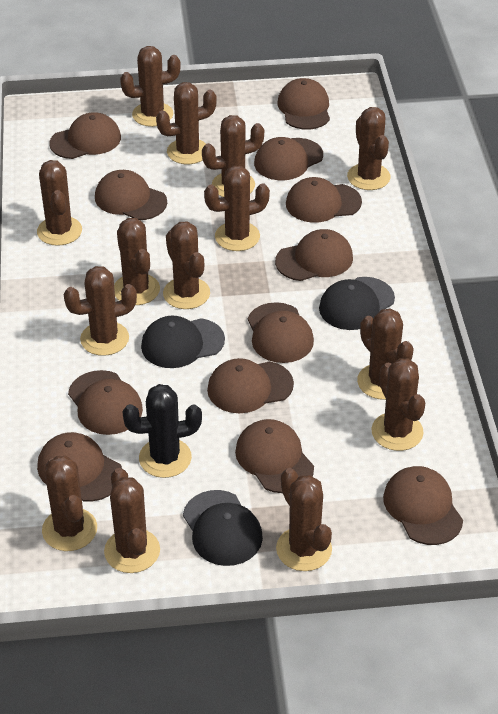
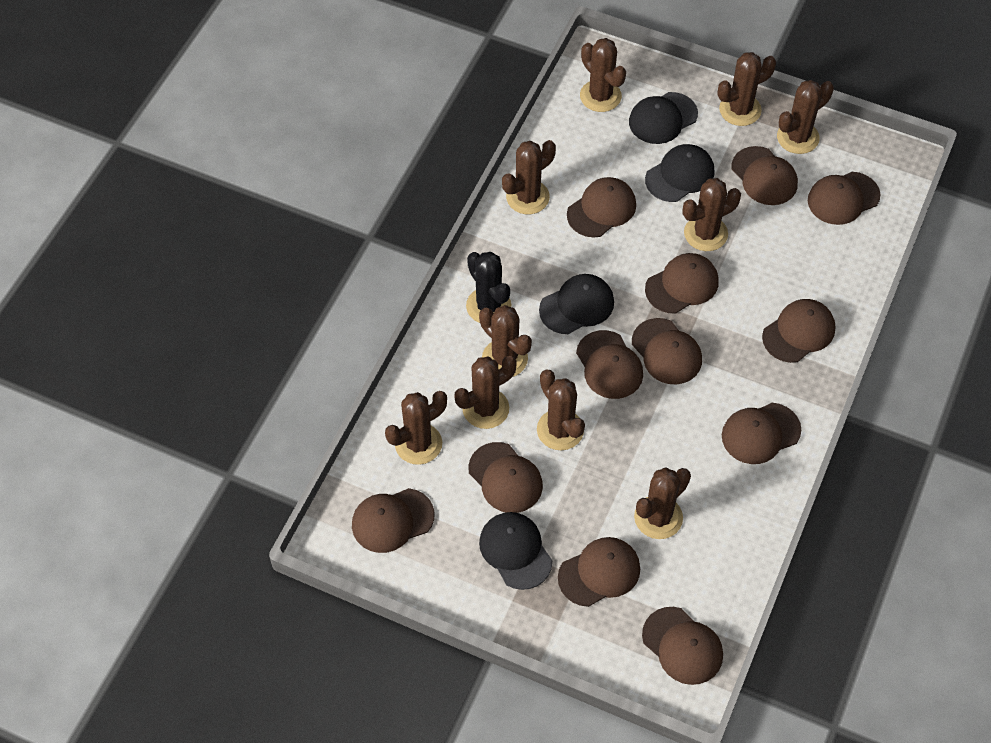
black cap: [141,316,225,368] [183,490,263,566] [319,277,395,330] = 3 -> [479,512,552,590] [539,274,614,334] [629,92,698,144] [645,144,715,202] = 4
brown cactus: [37,160,82,246] [42,456,97,551] [64,266,137,356] [104,468,160,573] [114,218,160,305] [120,46,181,127] [156,82,217,164] [163,221,210,309] [202,115,264,197] [204,166,270,251] [276,468,332,571] [347,107,391,190] [357,308,414,400] [371,358,425,451] = 14 -> [385,391,447,465] [454,356,517,429] [479,305,532,377] [502,140,556,214] [537,370,585,450] [580,38,626,112] [634,467,691,539] [682,178,741,251] [717,52,776,126] [777,80,834,154] = 10

